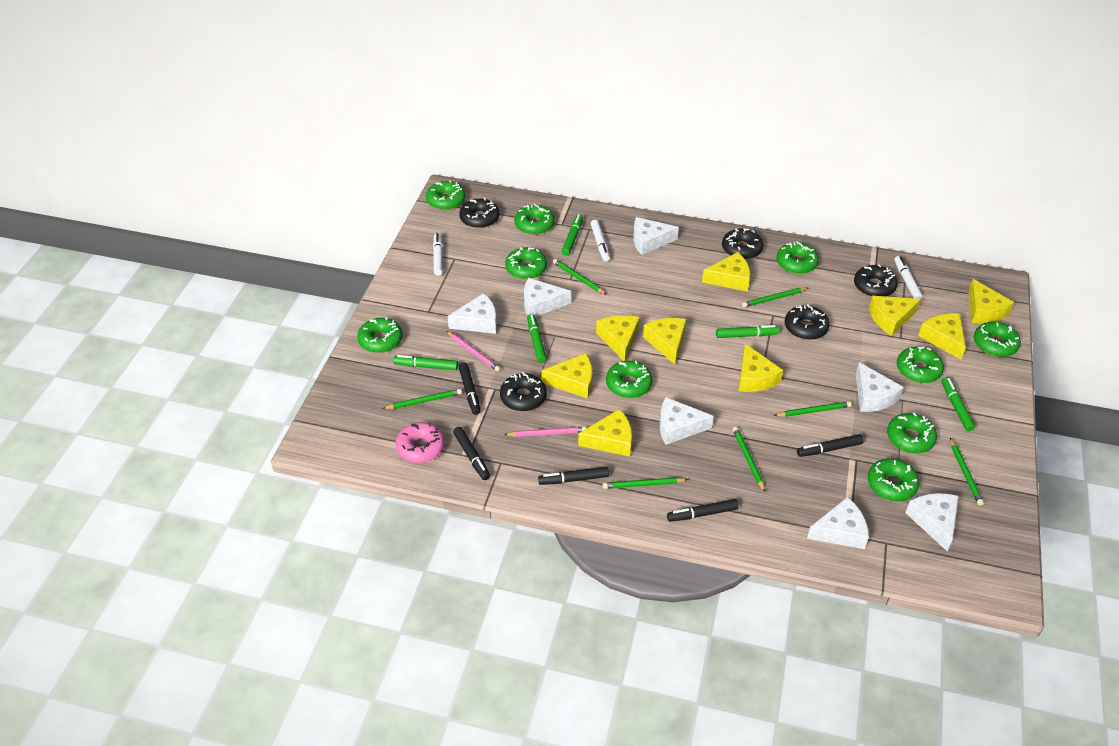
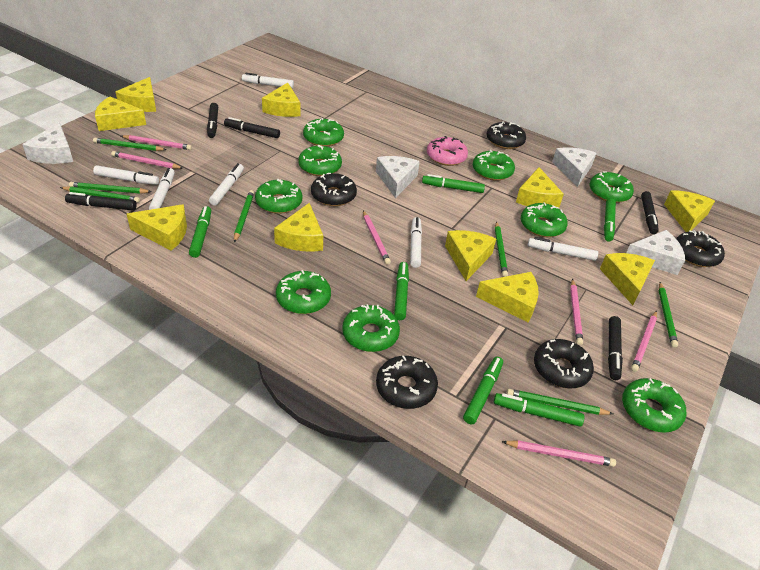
green donut: [357,317,403,353] [426,180,465,210] [505,247,547,279] [515,204,555,235] [606,361,652,398] [776,241,819,274] [868,458,919,501] [887,413,937,453] [897,347,944,383] [974,322,1021,357] = 10 -> [255,179,302,214] [276,270,331,314] [298,145,342,176] [303,118,344,147] [342,304,400,352] [473,150,515,181] [521,202,568,237] [590,171,634,203] [622,378,686,433] = 9
green marker: [393,355,458,370] [527,314,547,363] [562,214,583,255] [716,325,779,338] [941,377,975,431] = 5 -> [189,206,211,258] [394,262,409,320] [422,174,485,193] [463,357,503,424] [494,393,584,427] [604,198,616,242] = 6
pink pencil: [446,331,501,372] [504,427,587,437] = 2 -> [111,151,183,169] [121,135,192,150] [363,211,391,265] [502,440,616,467] [570,279,583,345] [631,311,657,372] = 6
white cheese: [448,293,497,334] [524,278,571,317] [633,217,679,255] [660,397,714,445] [807,497,869,549] [856,362,904,412] [905,493,959,551] = 7 -> [22,123,73,164] [376,156,420,198] [552,147,596,187] [626,230,685,275] = 4
white marker: [433,232,443,276] [590,220,610,262] [894,256,923,299] = 3 -> [93,165,159,185] [149,168,175,210] [209,163,244,206] [242,73,294,88] [410,217,422,268] [528,237,598,261] = 6
yellow cheese: [541,353,592,399] [578,409,632,457] [596,315,640,361] [643,318,686,364] [702,252,750,292] [738,344,783,392] [869,296,921,336] [918,313,966,360] [968,279,1014,323] = 9 -> [95,97,146,131] [115,77,156,112] [127,204,187,250] [262,83,300,117] [274,203,323,252] [445,230,496,281] [476,272,539,323] [516,167,564,207] [600,253,655,305] [664,190,715,232] = 10

